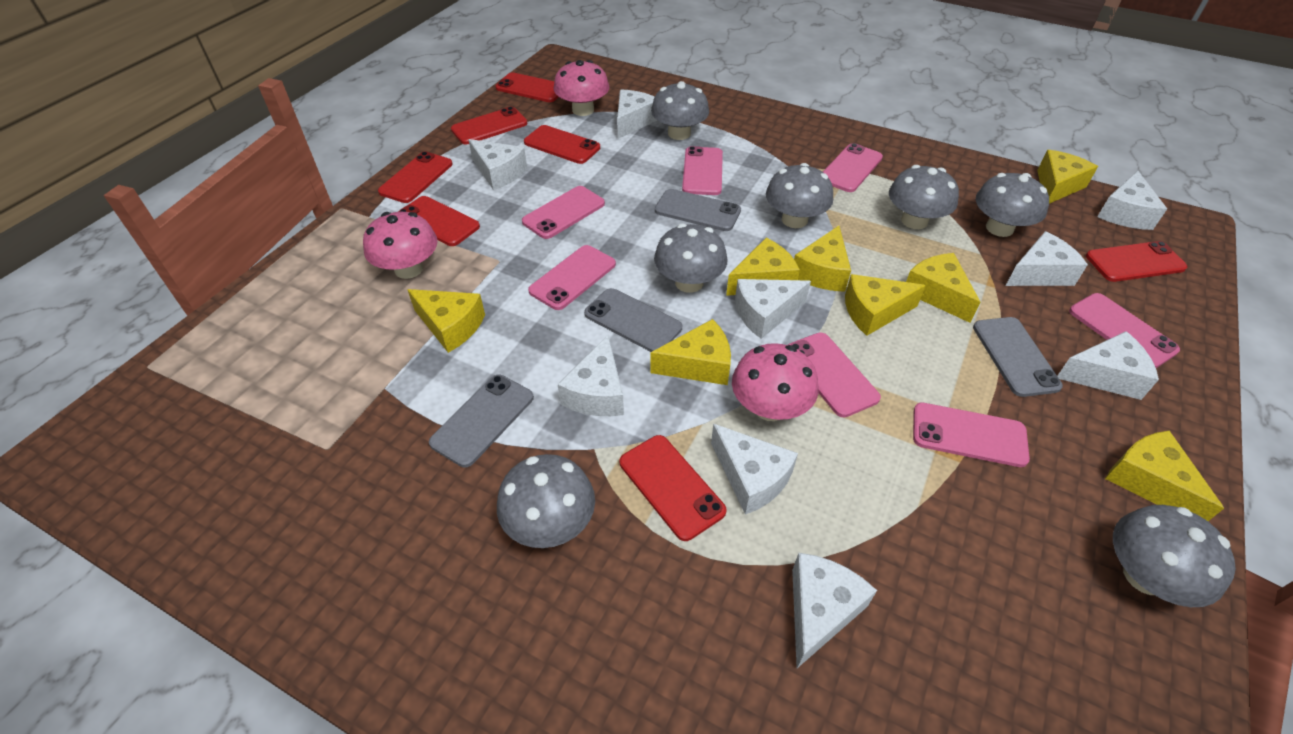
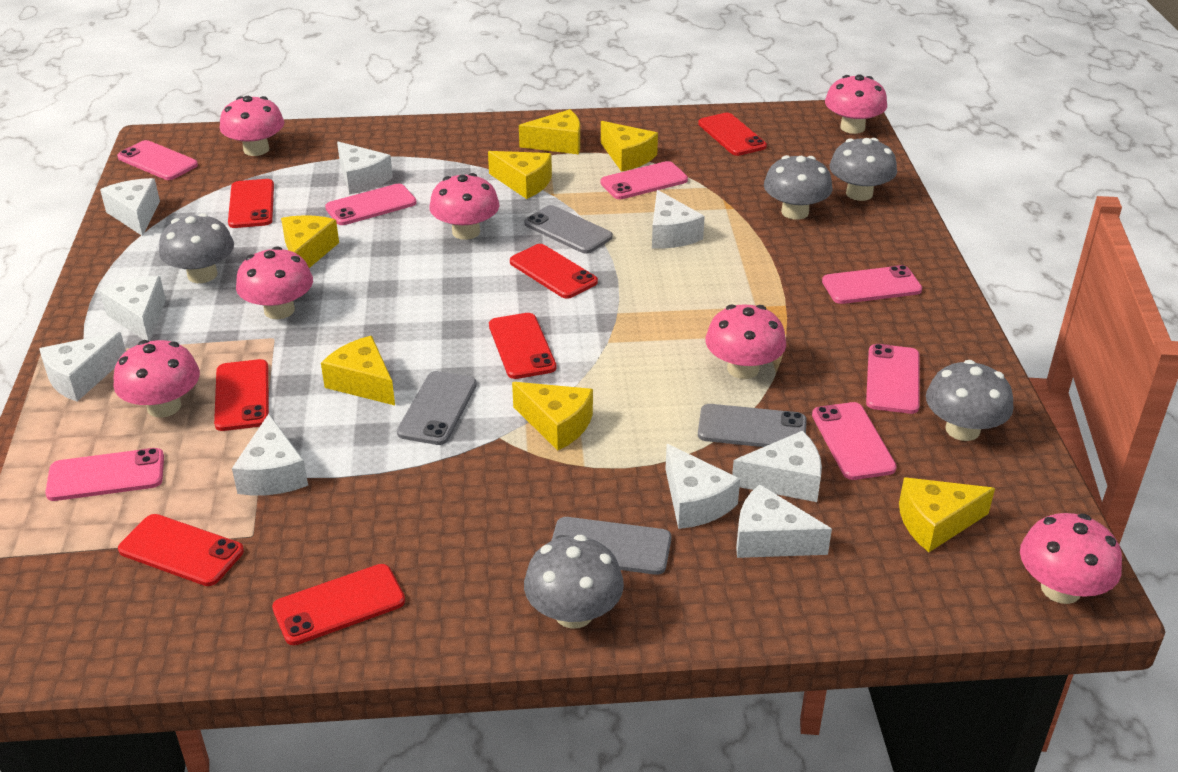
grey mushroom: [497,454,595,548] [651,81,709,140] [654,223,728,293] [766,163,833,228] [889,165,959,229] [976,173,1049,237] [1113,505,1236,607] = 7 -> [159,213,234,283] [524,535,624,629] [764,155,833,220] [829,138,897,201] [926,360,1013,441] = 5
pink mushroom: [363,212,437,279] [554,60,609,116] [732,343,818,421] = 3 -> [113,340,200,418] [220,96,284,156] [236,246,313,319] [429,173,499,240] [705,304,786,379] [825,74,887,134] [1020,513,1122,604] = 7
yellow cheese: [407,289,485,353] [650,319,731,385] [726,238,800,296] [794,226,851,292] [845,274,926,336] [906,253,980,323] [1037,150,1098,204] [1105,431,1224,521] = 8 -> [281,215,339,268] [321,336,395,405] [488,151,552,199] [512,382,593,451] [519,109,580,154] [601,121,658,172] [899,477,995,552] = 7

